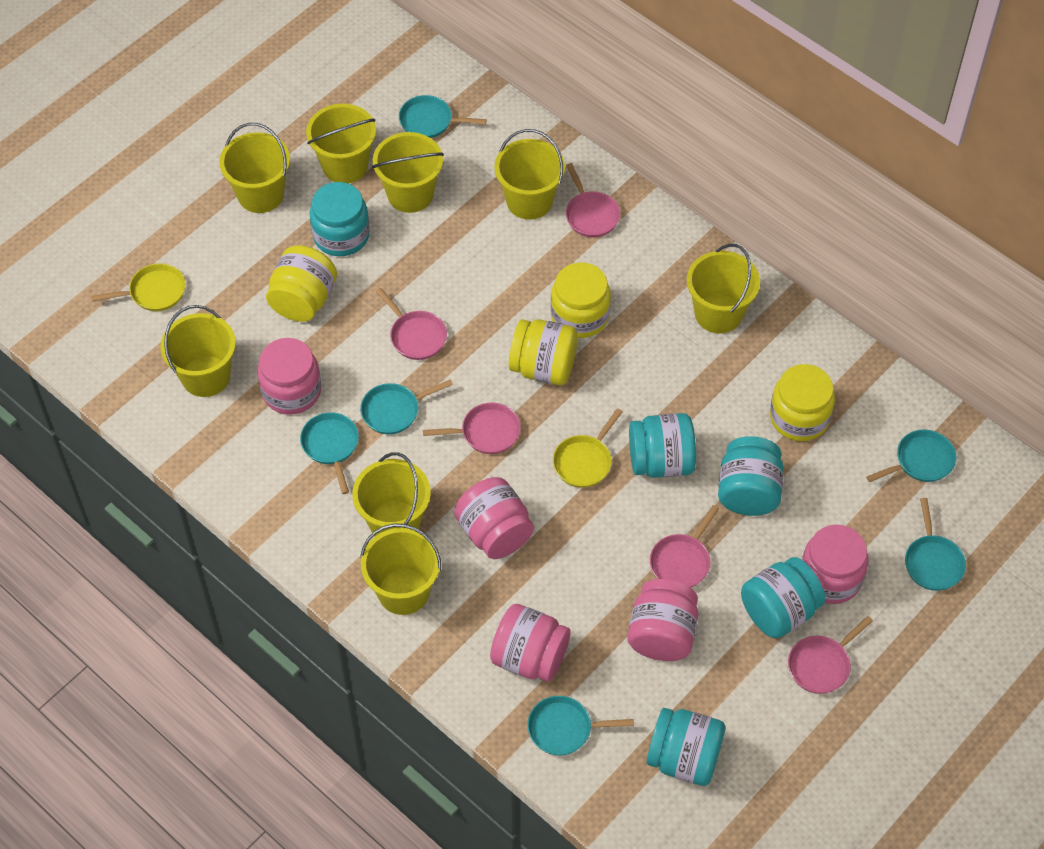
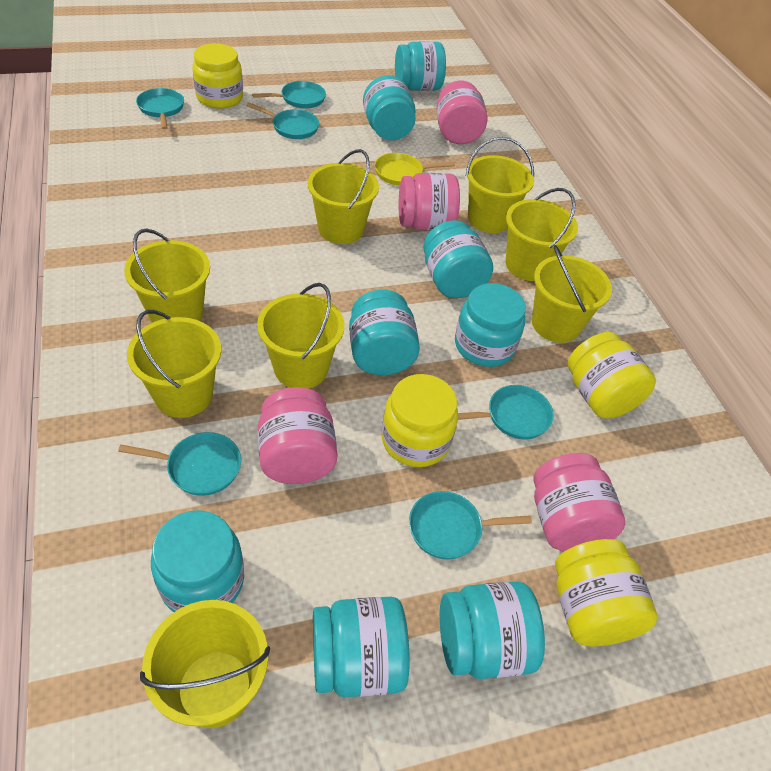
pink jar: [257,338,321,415] [454,477,534,559] [490,604,571,682] [627,579,699,661] [802,525,869,604] = 5 -> [258,387,337,484] [399,173,460,231] [436,80,488,144] [533,453,625,552] = 4
pink pan: [376,288,447,360] [423,403,521,454] [566,163,620,237] [650,505,719,588] [788,616,873,694] = 5 -> none = 0
turquoise jar: [310,182,370,256] [629,413,696,478] [647,708,725,786] [718,436,784,516] [741,557,825,638] = 5 -> [151,510,244,612] [313,597,410,697] [349,290,420,375] [363,75,416,140] [395,41,446,91] [423,220,493,298] [440,581,545,679] [455,283,526,367] = 8
yellow pan: [91,263,185,311] [553,408,623,488] = 2 -> [375,153,455,185] = 1

